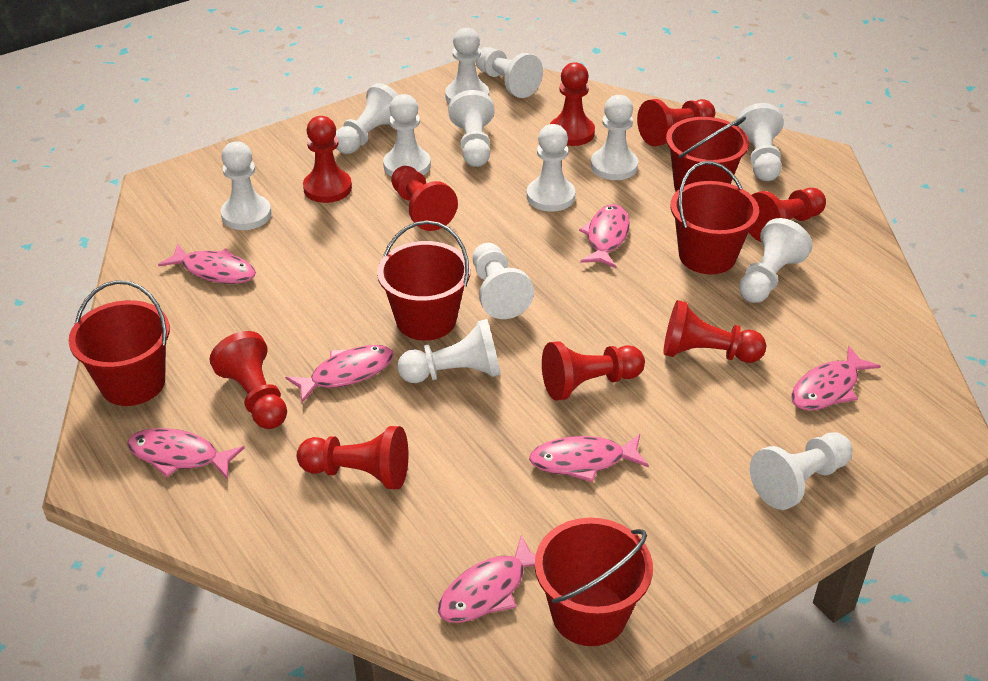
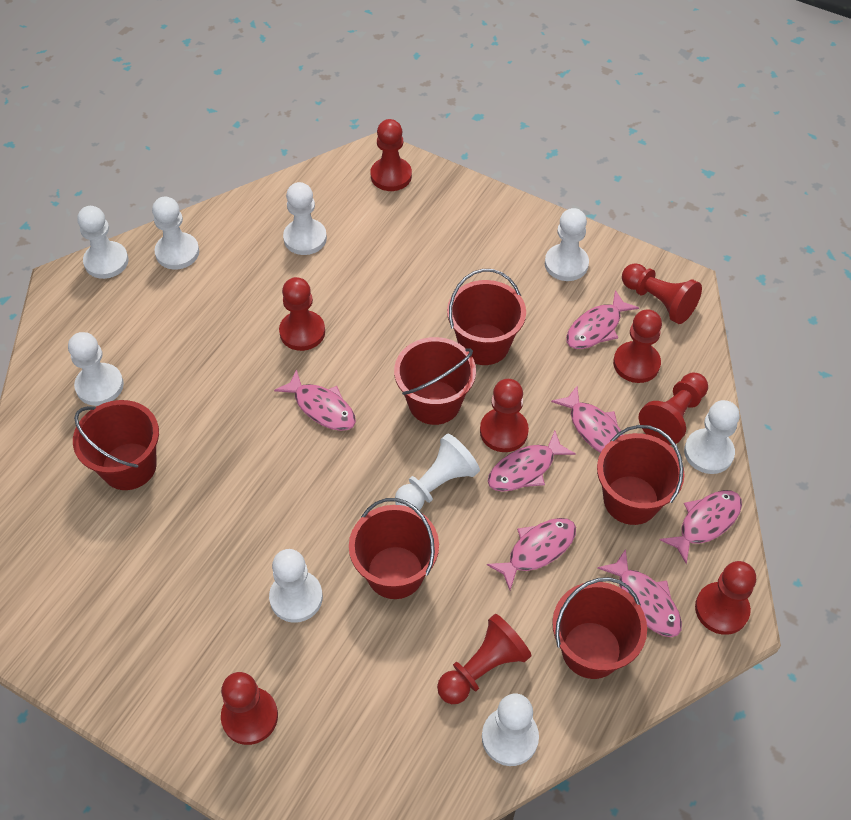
red bucket: [68,280,170,406] [377,221,470,341] [535,518,653,646] [666,117,749,191] [670,161,759,274] = 5 -> [73,400,159,490] [349,498,439,599] [394,337,476,425] [447,269,526,365] [552,577,647,679] [597,425,685,525] = 6
white pawn: [221,141,271,230] [336,83,398,154] [383,94,431,177] [397,319,501,383] [445,27,489,103] [448,90,494,167] [473,243,534,319] [475,47,543,98] [527,124,575,212] [591,95,638,180] [736,103,784,181] [739,218,813,303] [750,432,853,510] = 13 -> [68,332,124,406] [77,206,128,279] [152,197,199,269] [269,549,323,623] [283,182,327,255] [395,434,480,510] [482,693,539,766] [545,208,589,281] [684,400,740,474] = 9

